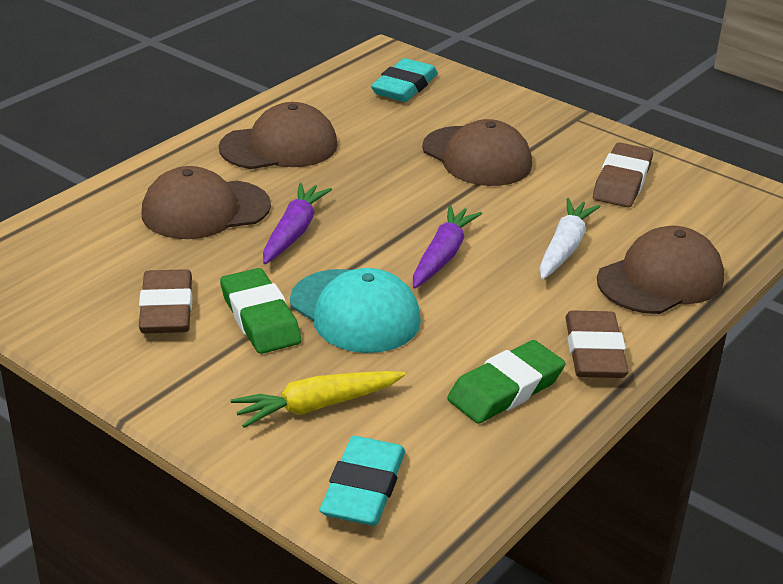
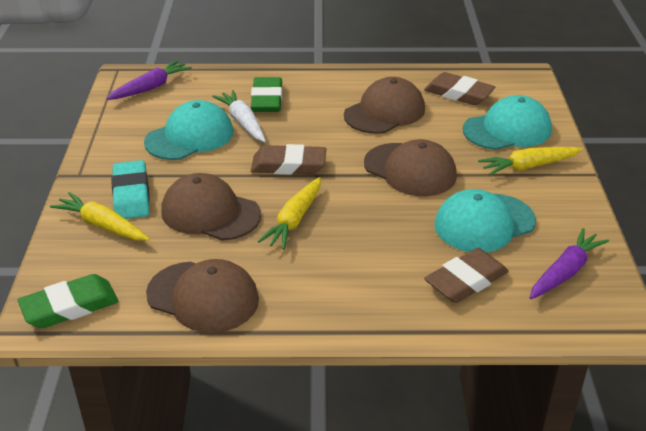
turquoise cap: [290,268,421,353] = 1 -> [144,100,233,160] [434,189,536,253] [463,95,552,150] = 3
turquoise eraser: [320,436,405,526] [371,58,438,102] = 2 -> [112,160,150,219] = 1
yellow carrot: [231,371,405,428] = 1 -> [50,192,150,241] [258,177,321,250] [478,147,583,176] = 3

